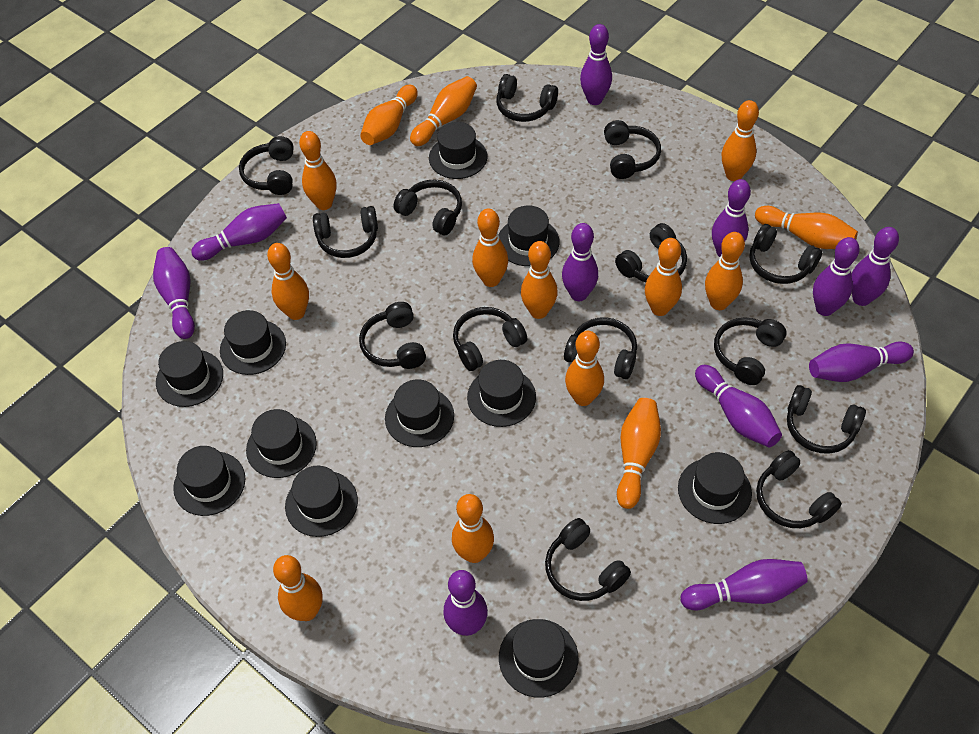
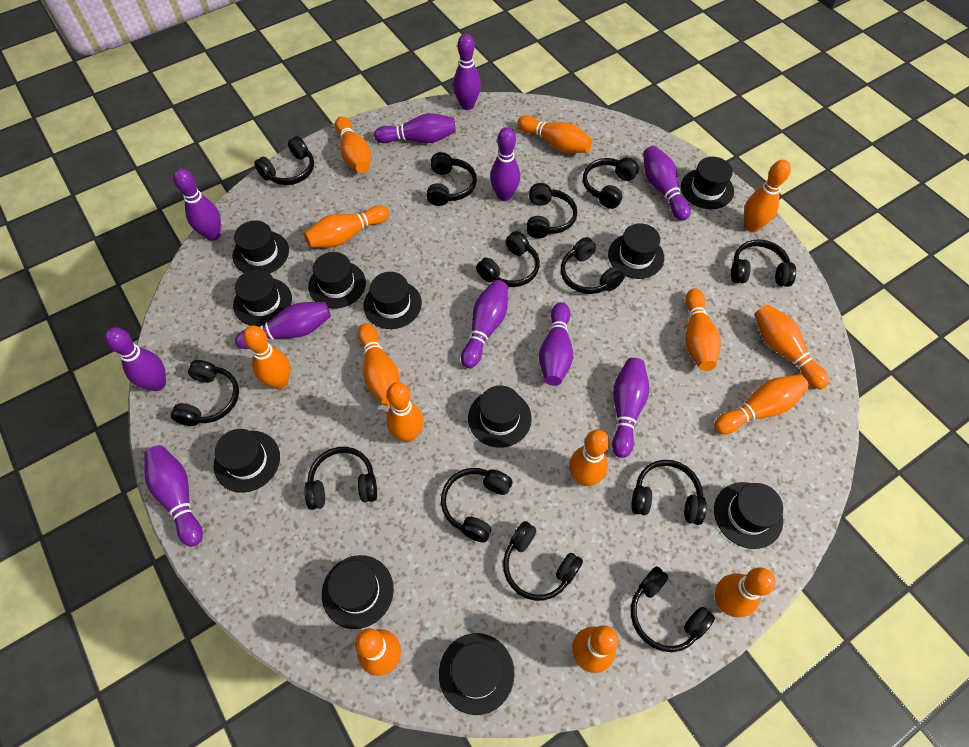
black headphones: [239,136,293,195] [313,206,378,258] [359,302,426,369] [393,179,462,235] [453,307,528,371] [496,74,558,122] [545,518,631,601] [564,317,637,379] [604,120,661,179] [615,223,687,282] [714,317,787,385] [749,224,822,284] [756,450,842,528] [787,385,866,454] = 14 -> [171,360,239,426] [254,136,314,185] [304,447,377,510] [426,152,477,206] [441,468,513,542] [476,231,540,287] [503,521,583,601] [526,183,577,238] [561,237,625,294] [583,158,639,209] [631,566,715,652] [632,460,706,525] [731,240,796,287] = 13

